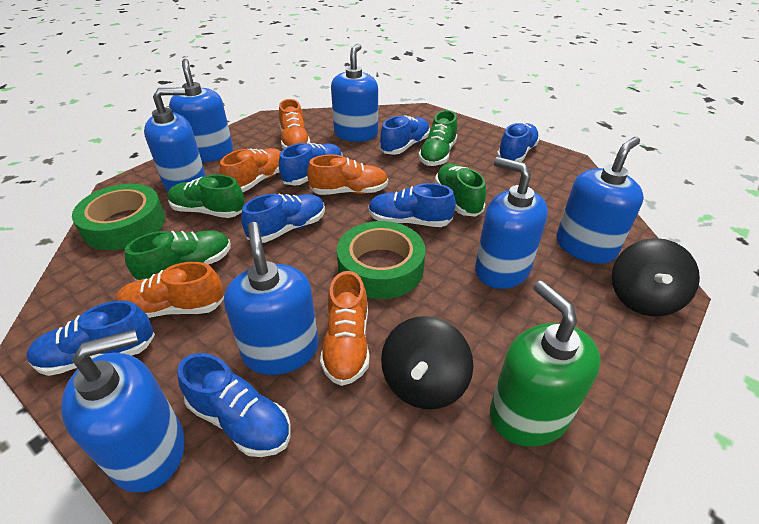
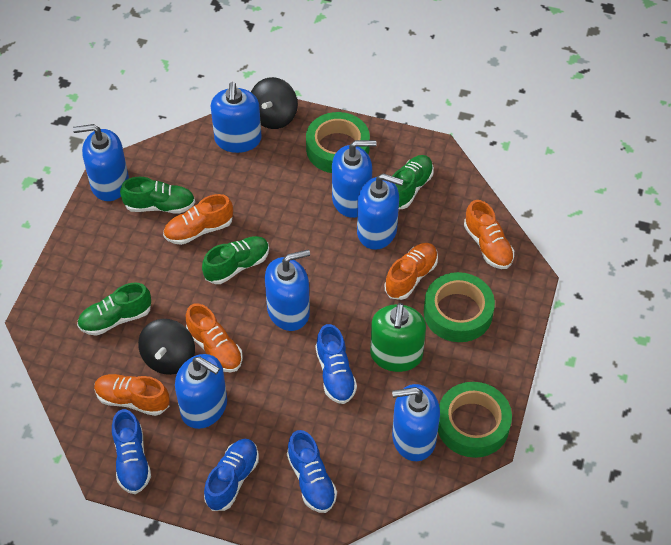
blue shoe: [26,301,155,376] [178,353,291,457] [241,194,325,243] [279,143,343,186] [368,183,456,227] [380,115,430,155] [497,123,540,162] = 7 -> [112,409,151,494] [204,439,259,511] [287,430,337,513] [315,324,357,404] = 4
green tape: [72,184,165,250] [337,221,426,299] = 2 -> [306,112,370,173] [424,272,495,342] [438,382,512,458] = 3

